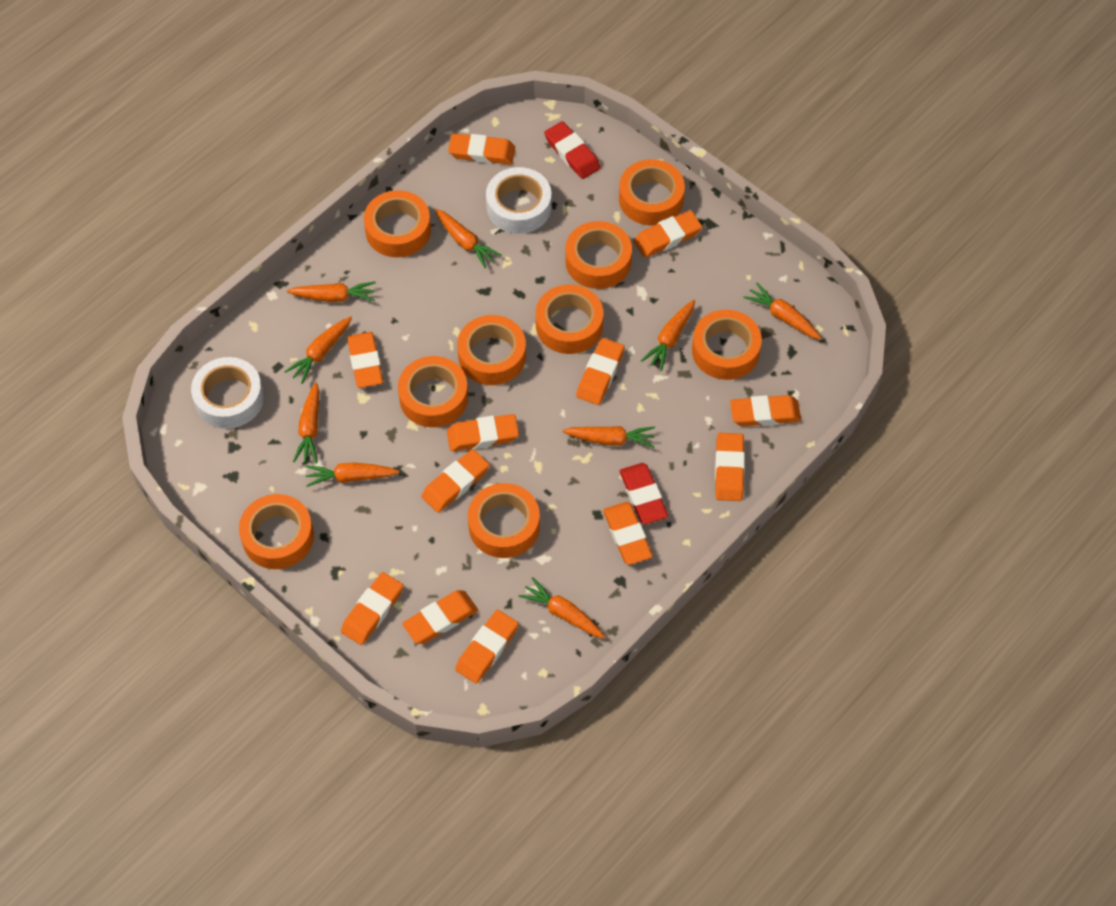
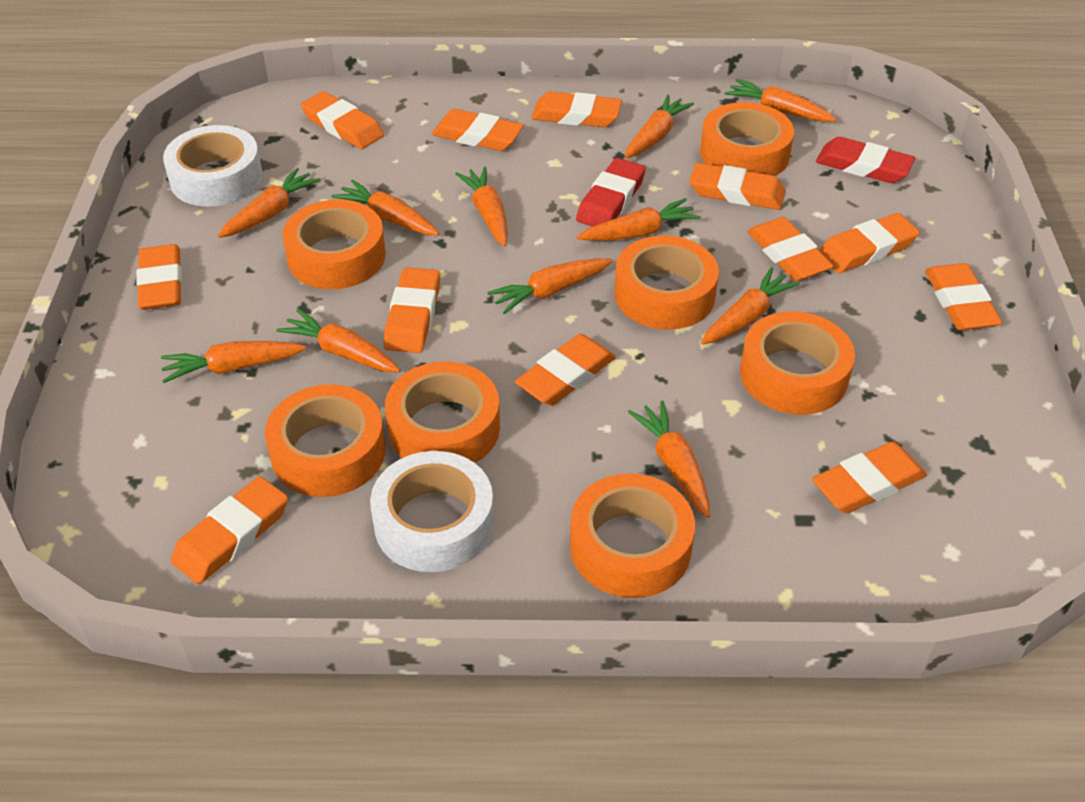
orange carrot: [284,316,352,384] [287,282,376,302] [293,382,319,463] [305,462,399,487] [435,209,502,268] [518,577,605,638] [563,426,655,448] [641,300,695,371] [743,283,821,340] = 9 -> [161,341,306,383] [218,168,321,238] [276,308,401,372] [331,179,439,235] [455,166,508,246] [487,258,613,314] [577,198,700,241] [624,95,694,159] [628,401,710,518] [701,267,800,345] [725,79,836,122] = 11
orange tape: [239,494,314,569] [364,190,431,257] [398,356,468,427] [457,315,526,385] [468,483,540,558] [536,285,603,354] [565,221,632,289] [619,159,685,226] [692,310,762,380] = 9 -> [265,384,386,497] [283,200,386,289] [385,361,500,463] [570,473,695,598] [615,235,719,330] [700,102,794,176] [740,311,855,415] = 7

